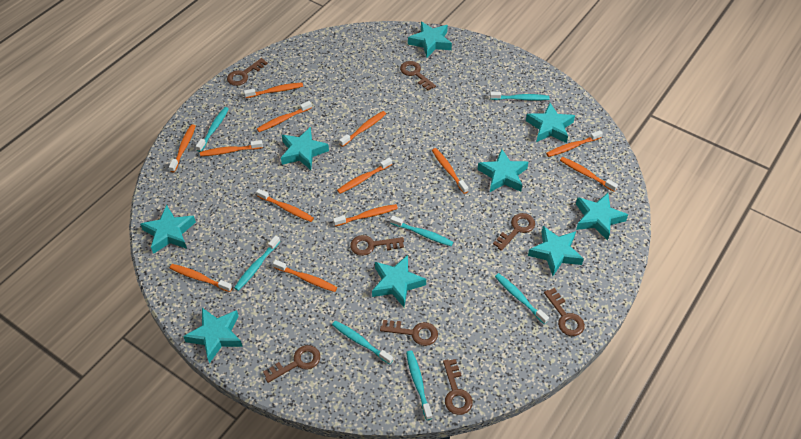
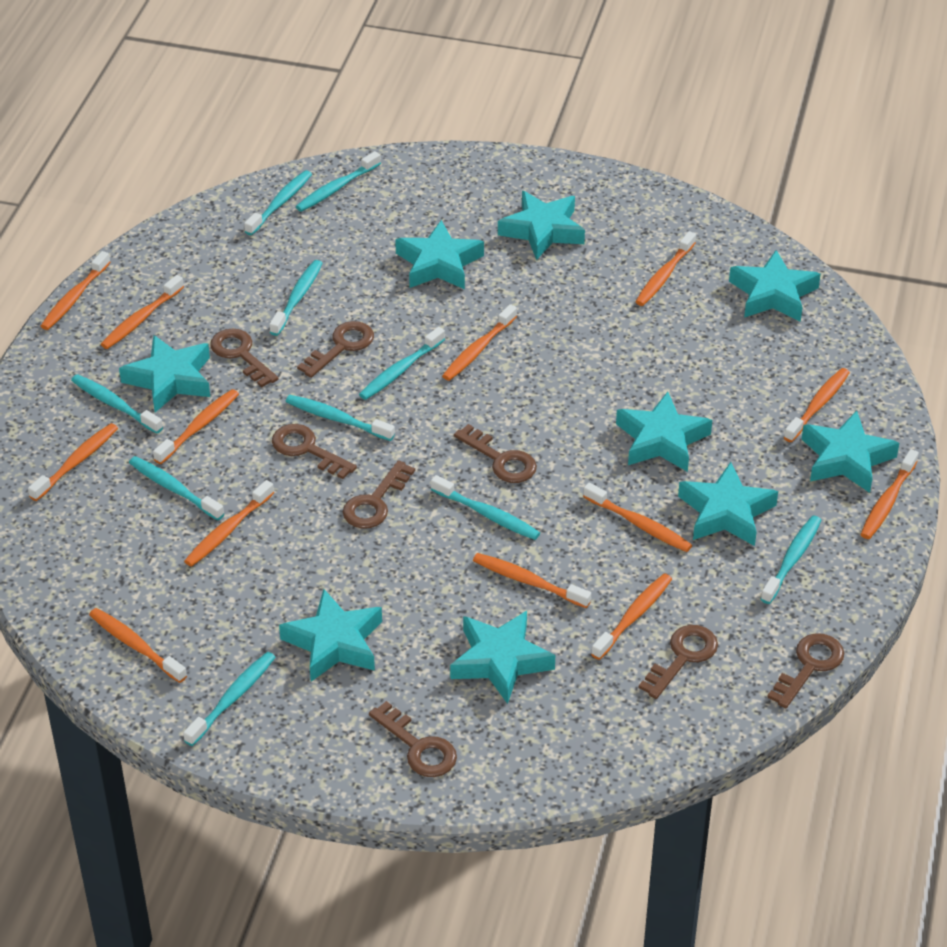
turquoise toothbrush: [196,107,229,152] [234,236,280,291] [332,320,393,364] [390,216,453,246] [406,351,432,420] [490,92,550,101] [495,273,549,324] = 7 -> [71,374,163,434] [129,456,224,520] [183,652,276,746] [244,170,312,235] [269,260,323,336] [286,395,395,441] [296,151,381,212] [359,327,445,400] [431,475,540,540] [761,516,821,604] = 10

